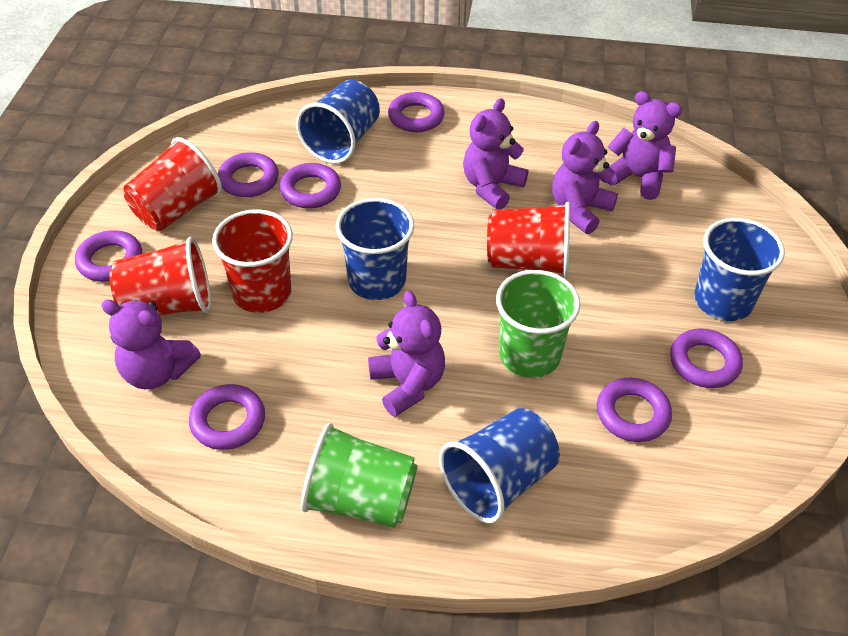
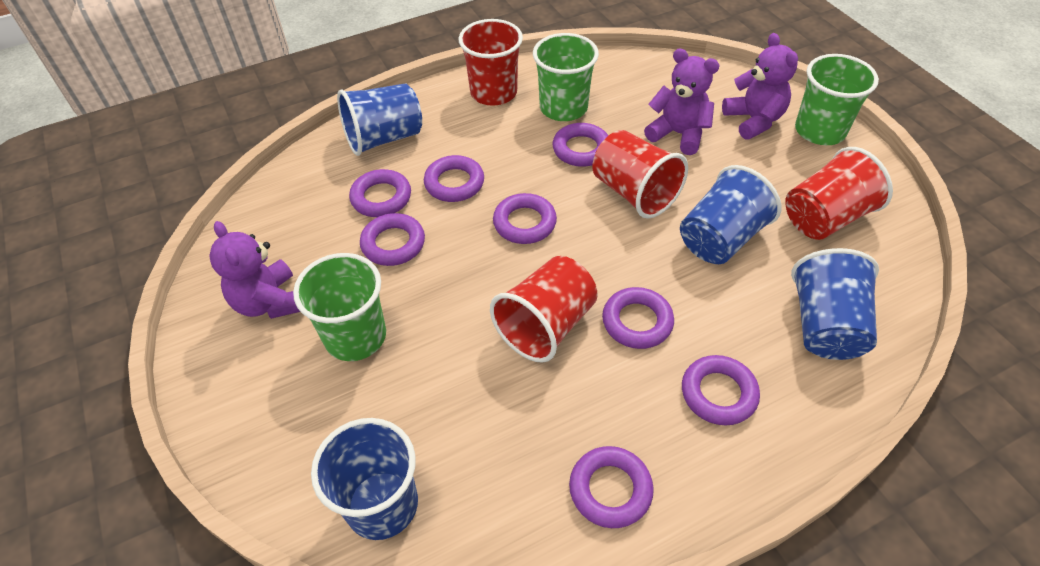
green cup: [301,423,418,528] [496,270,580,378] = 2 -> [293,253,386,361] [533,33,599,121] [795,54,879,145] = 3
purple ring: [75,230,142,282] [189,384,265,450] [218,152,279,197] [279,163,341,209] [388,92,445,132] [597,377,672,442] [670,328,743,388] = 7 -> [349,169,411,217] [360,213,425,266] [424,155,484,202] [493,193,557,244] [553,123,608,167] [569,446,654,528] [602,287,674,349] [682,355,760,425] = 8
purple teddy bear: [101,299,201,389] [368,291,445,417] [463,98,528,209] [552,121,618,234] [607,91,682,200] = 5 -> [209,221,300,319] [644,49,720,155] [722,33,798,140] = 3

